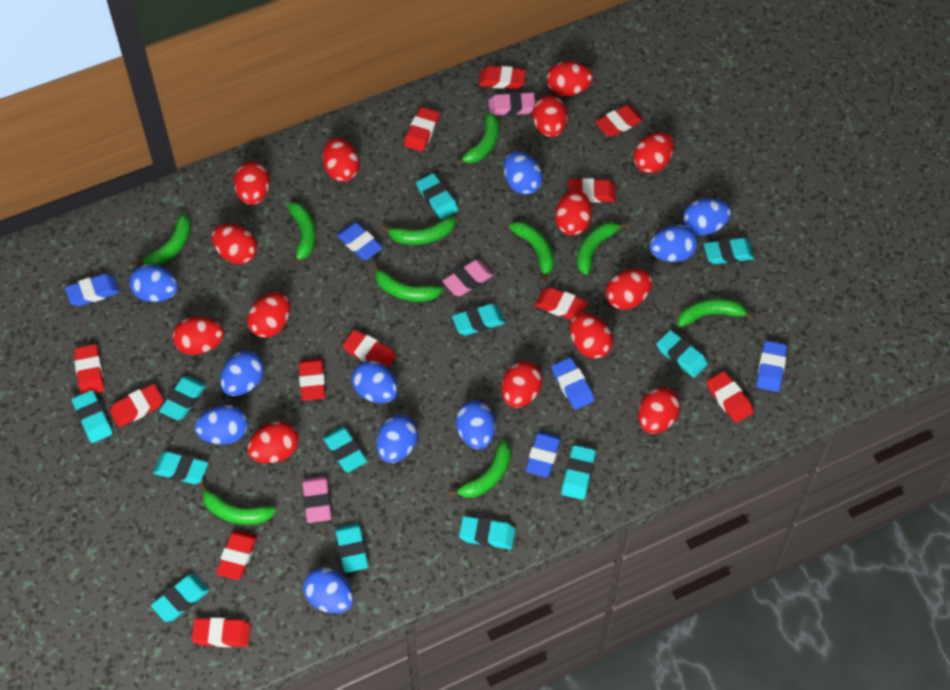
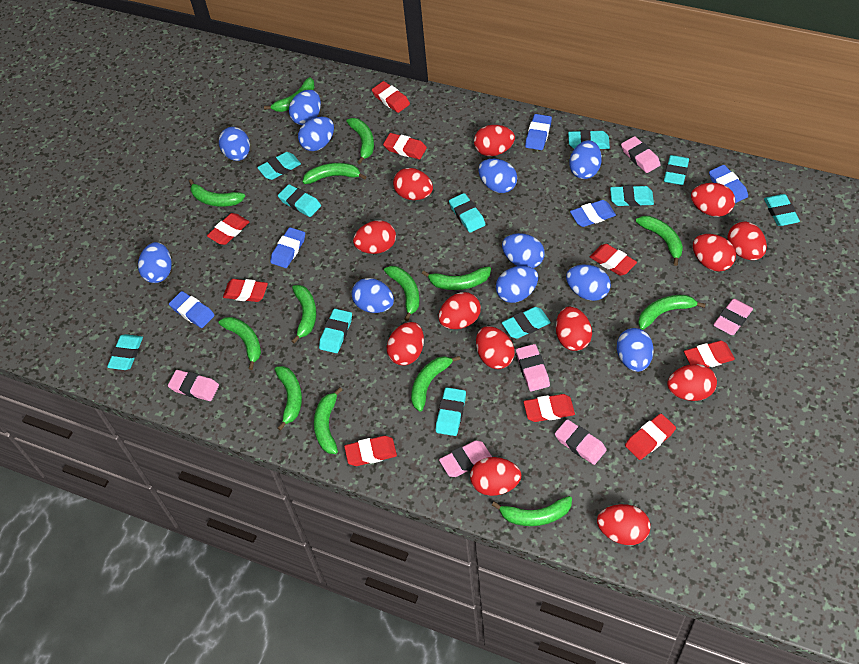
blue egg: [129,264,178,302] [195,405,248,444] [220,351,264,396] [303,567,354,613] [352,361,398,403] [376,415,418,463] [456,400,495,449] [504,151,543,195] [649,225,698,262] [683,198,731,235] = 10 -> [138,242,172,283] [219,127,250,161] [289,90,321,125] [298,117,334,151] [352,278,394,313] [478,159,517,193] [496,266,538,303] [502,233,545,268] [566,265,611,301] [569,140,602,179] [617,328,653,372] = 11
green banana: [134,213,191,266] [199,482,276,525] [288,203,315,266] [372,263,443,302] [381,216,455,245] [448,440,511,498] [454,112,499,165] [509,222,554,282] [577,222,628,275] [678,298,755,327] = 10 -> [189,179,245,207] [219,317,261,370] [264,77,315,112] [275,366,302,431] [292,285,316,344] [302,163,367,184] [314,387,343,454] [346,118,374,164] [384,266,420,321] [411,356,461,412] [422,266,491,290] [492,496,572,526] [636,216,683,266] [638,295,706,330] = 14
pink eraser: [302,476,332,523] [442,260,493,296] [488,92,535,116] = 3 -> [168,370,219,401] [439,440,492,477] [516,344,550,391] [555,419,607,465] [621,136,661,173] [713,299,753,335] = 6
red egg: [173,317,224,355] [212,224,257,264] [234,162,270,205] [247,292,290,338] [247,421,298,463] [322,138,359,182] [502,361,542,408] [532,95,567,137] [547,61,593,96] [555,190,592,235] [570,313,613,359] [606,269,652,310] [633,132,674,173] [638,387,680,434] = 14 -> [353,220,396,254] [387,322,424,366] [393,168,433,200] [438,292,481,329] [470,457,521,496] [474,125,515,156] [476,326,515,369] [556,307,592,351] [597,504,651,545] [667,364,717,401] [691,183,735,217] [693,234,736,272] [727,222,767,260] = 13
red eraser: [74,344,104,394] [110,384,163,427] [192,617,251,647] [216,530,257,580] [299,358,326,401] [342,330,396,368] [404,107,439,152] [479,66,526,89] [535,287,588,320] [568,178,616,203] [595,105,643,137] [707,371,754,423] = 12 -> [207,213,249,245] [223,279,268,302] [344,436,397,466] [372,81,410,113] [383,133,427,159] [524,394,575,422] [590,244,637,276] [625,414,676,460] [684,341,735,367] = 9
turquoise eraser: [72,390,113,443] [151,574,209,622] [153,452,208,484] [159,376,206,420] [323,427,367,472] [335,523,369,573] [416,173,458,219] [452,304,505,335] [459,516,515,549] [561,445,596,500] [657,330,708,378] [704,238,754,264] = 12 -> [107,334,143,370] [257,152,301,180] [278,184,321,217] [319,309,352,353] [436,387,466,436] [449,193,486,233] [502,307,551,339] [568,130,610,149] [610,185,654,206] [664,155,689,185] [764,194,800,226] = 11

